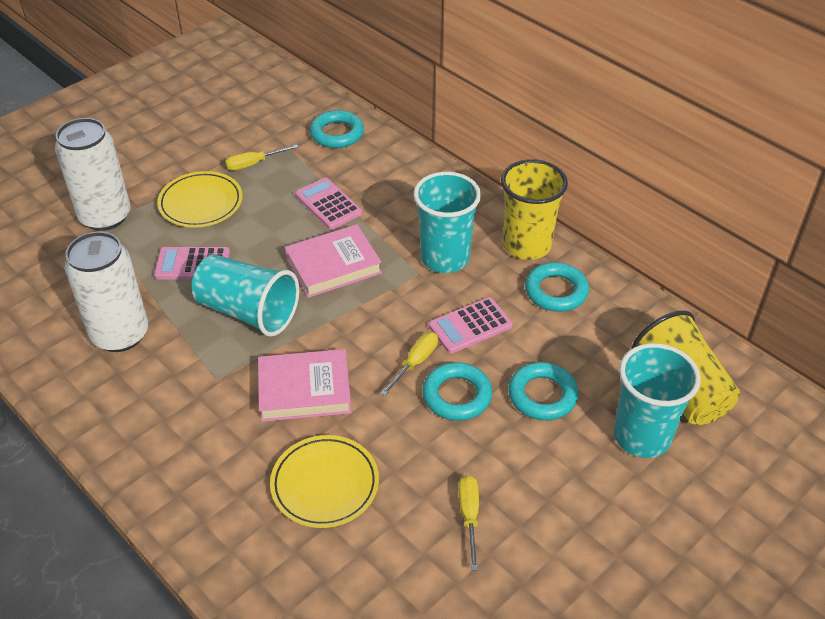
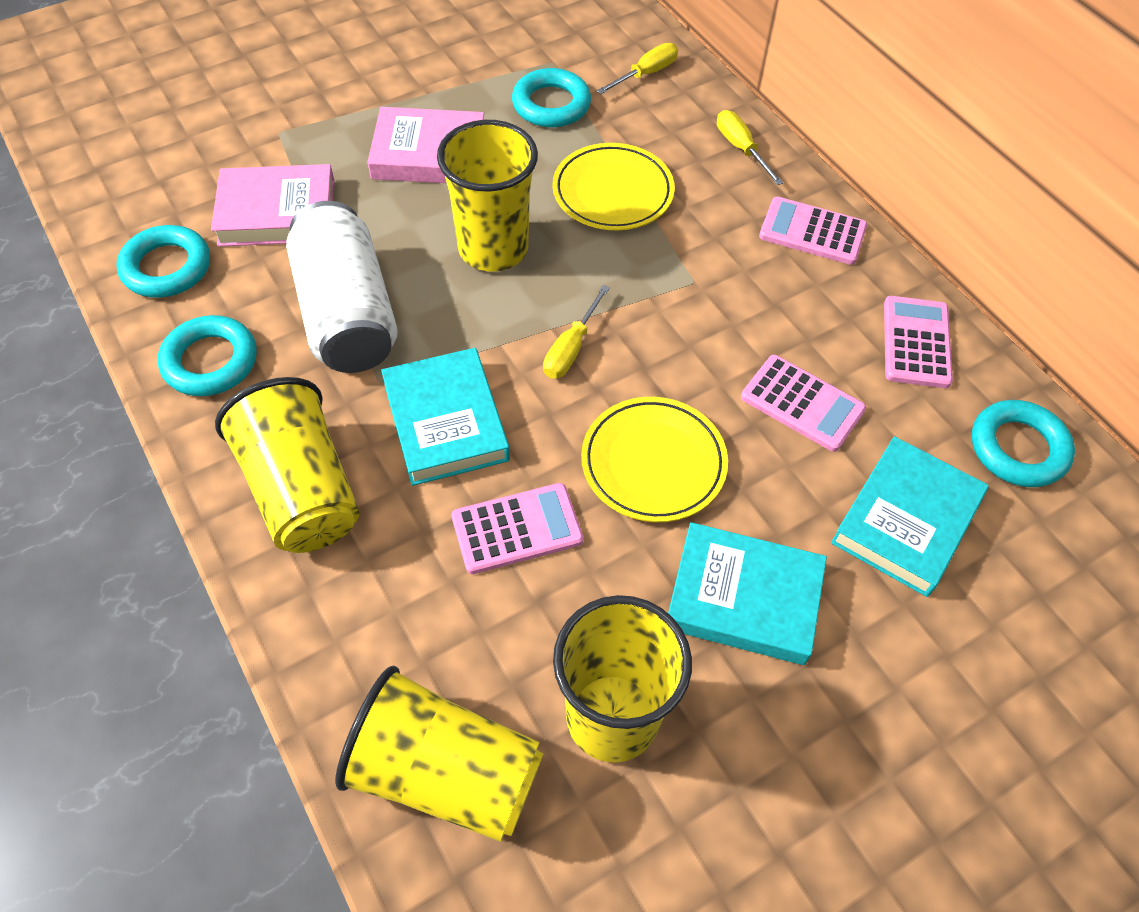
pink calculator: [154,247,230,280] [295,178,362,229] [429,297,513,354] = 3 -> [452,483,583,574] [741,355,866,452] [759,197,867,265] [884,296,953,388] = 4
turquoise book: none = 0 -> [381,348,510,486] [668,522,827,665] [831,436,989,597] = 3
turquoise cup: [192,254,299,337] [414,172,481,273] [614,343,701,458] = 3 -> none = 0
white can: [55,118,131,231] [64,231,148,352] = 2 -> [286,201,398,373] = 1
yellow cup: [501,159,568,260] [632,311,740,425] = 2 -> [215,377,360,553] [335,666,543,842] [437,120,538,272] [553,595,692,762] = 4

